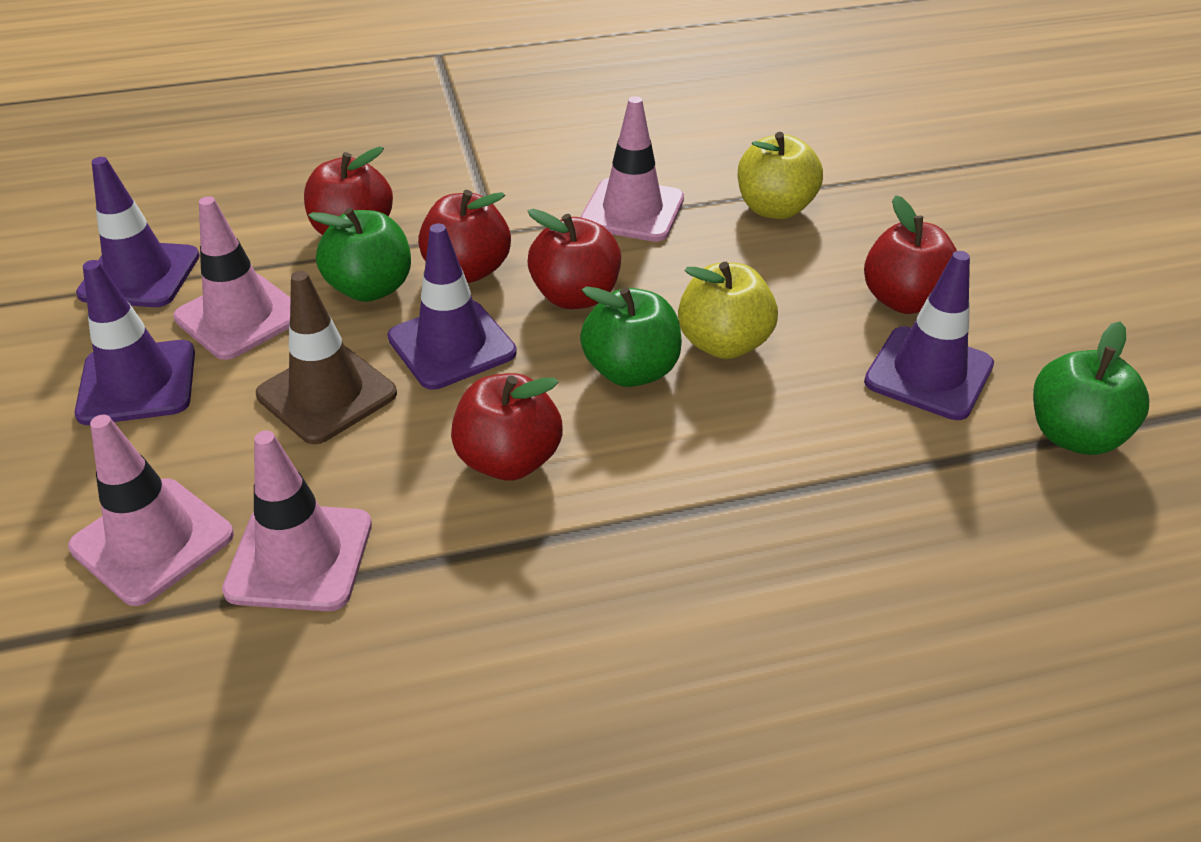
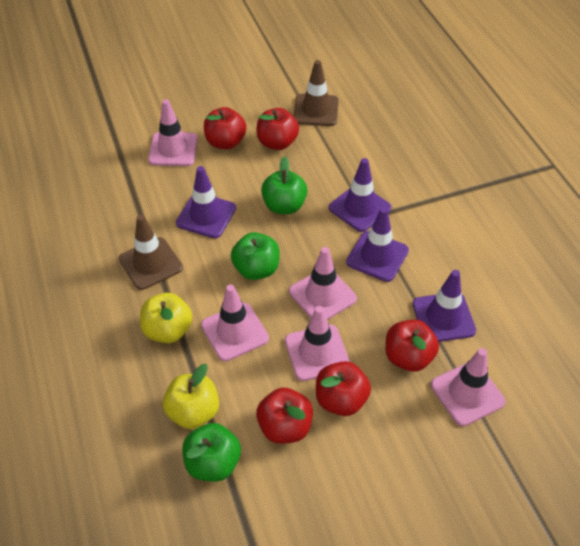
brown traffic cone: [256,271,397,444] = 1 -> [119,215,183,290] [293,60,339,126] = 2
pink traffic cone: [68,415,234,606] [173,196,291,360] [222,431,372,611] [580,96,684,242] = 4 -> [148,99,198,166] [201,285,269,361] [285,306,350,381] [289,247,357,320] [431,348,506,426] = 5

